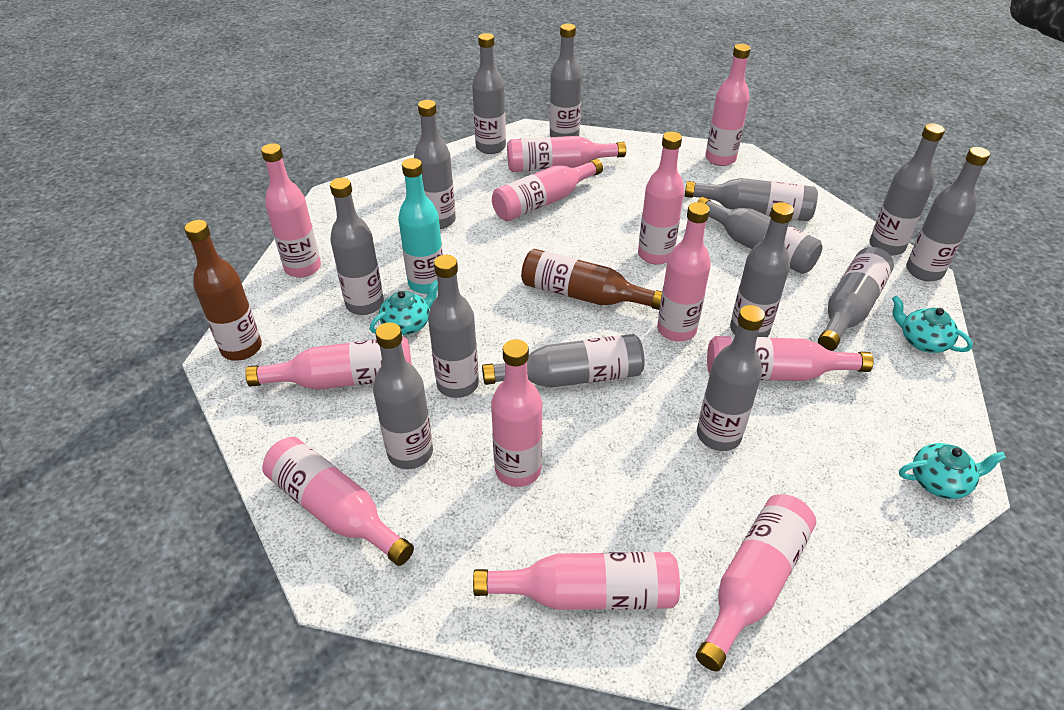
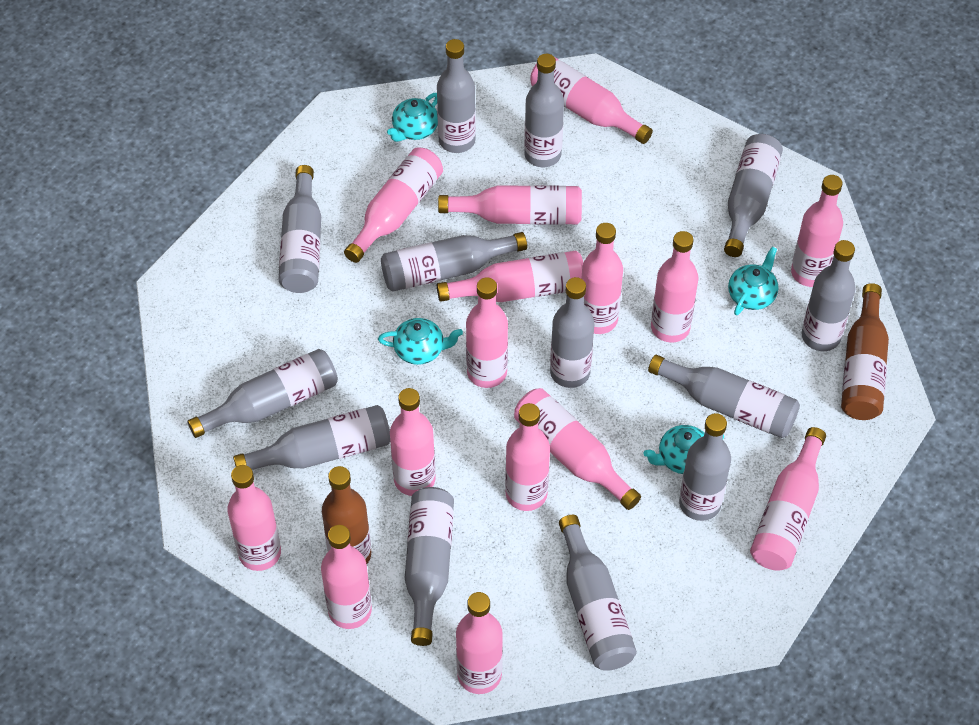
grey bottle: [330,178,384,315] [373,322,433,469] [414,100,456,229] [428,255,479,398] [472,33,506,154] [482,334,645,388] [550,24,582,137] [684,178,818,221] [697,197,823,274] [697,305,765,451] [730,202,794,337] [818,247,894,351] [869,123,945,256] [906,147,990,281] = 14 -> [187,349,338,438] [233,405,390,470] [279,165,321,293] [381,232,527,292] [405,487,454,646] [437,39,476,153] [524,54,564,167] [550,277,594,388] [559,515,637,671] [648,354,800,438] [679,413,731,521] [724,134,783,257] [802,240,855,351] = 13
pink bottle: [245,336,412,390] [261,143,321,278] [262,437,414,566] [473,552,680,610] [491,339,542,487] [492,159,603,222] [507,136,626,172] [638,132,684,265] [657,202,711,342] [696,494,816,672] [705,44,751,166] [707,336,873,381] = 12 -> [227,465,281,571] [321,525,372,629] [344,147,443,263] [390,388,436,496] [437,251,583,302] [438,185,582,225] [456,592,503,694] [466,277,508,388] [505,403,550,511] [514,388,641,510] [530,58,653,144] [581,223,623,334] [651,231,699,342] [750,427,826,571] [791,175,843,287] = 15
turquoise bottle: [398,158,443,294] = 1 -> none = 0
turquoise teapot: [370,280,438,335] [892,296,973,353] [899,443,1006,499] = 3 -> [378,318,463,365] [387,93,438,142] [643,425,724,474] [728,246,778,315] = 4

